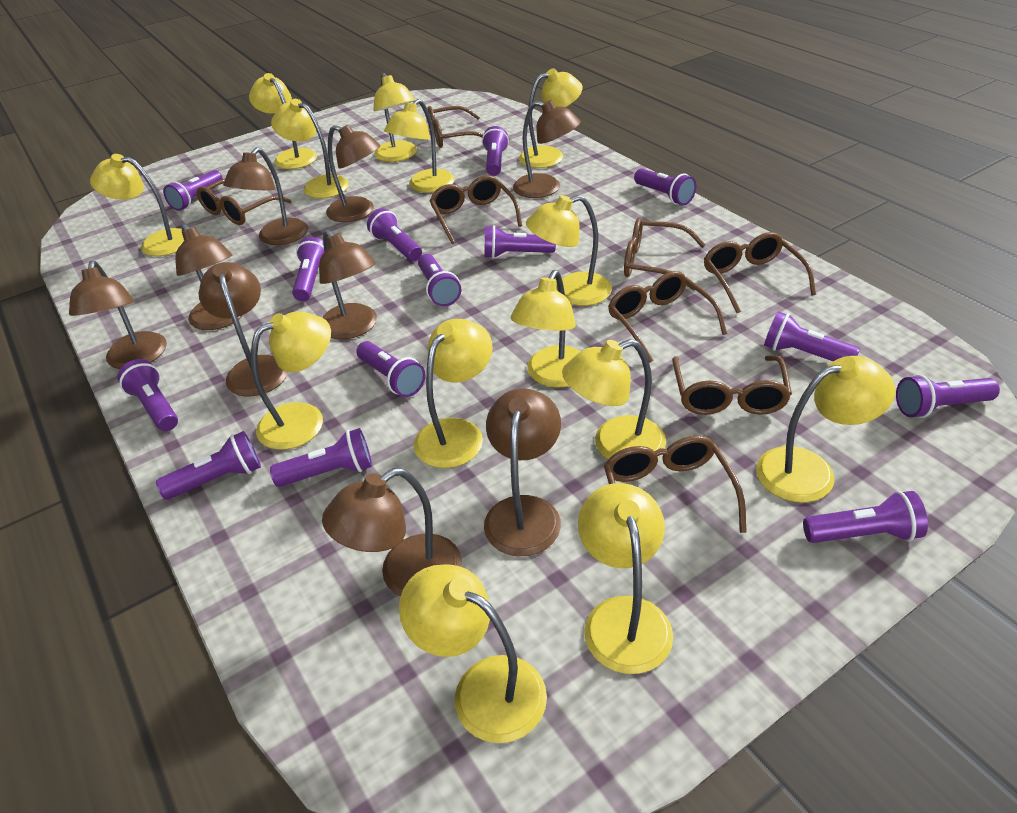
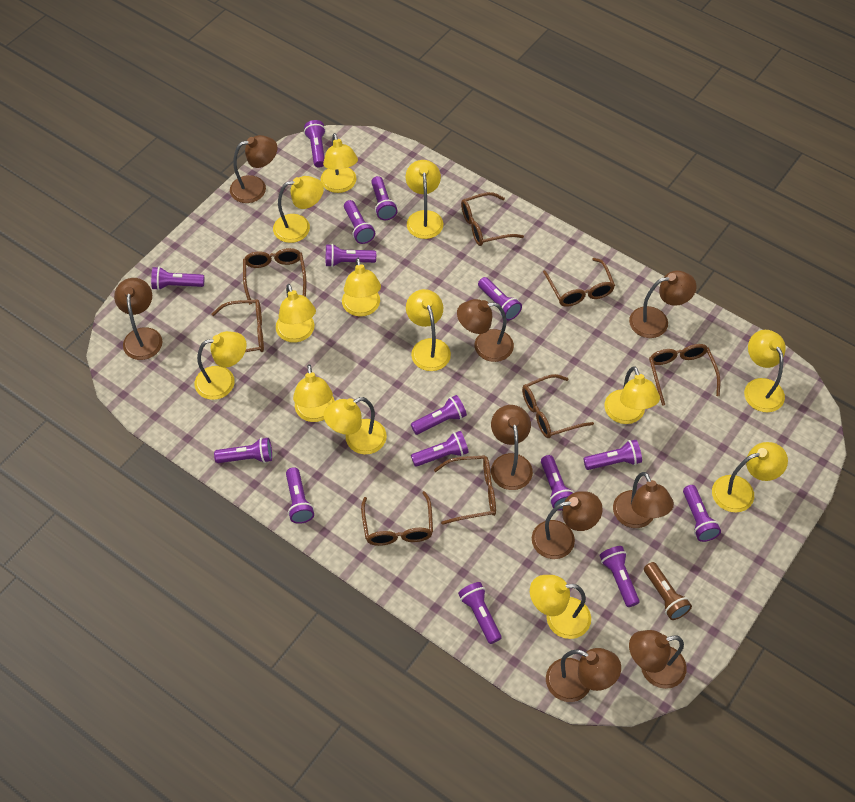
brown flashlight: none = 0 -> [644,562,692,620] = 1
purple flashlight: [117,359,178,431] [156,431,261,500] [163,170,223,211] [270,428,372,487] [292,237,324,301] [356,341,426,397] [367,208,422,261] [418,254,461,306] [482,126,509,176] [484,225,556,259] [634,168,697,205] [764,312,860,361] [803,491,928,543] [896,374,1000,418] = 14 -> [151,267,204,290] [214,438,272,463] [286,467,314,524] [304,120,326,168] [326,244,376,267] [344,200,375,244] [371,176,397,220] [411,395,467,435] [411,431,469,467] [458,582,501,644] [478,277,522,320] [541,455,574,511] [583,440,642,470] [599,546,640,607] [683,485,721,542] = 15
yellow lamp: [90,154,184,256] [249,73,317,169] [251,311,331,450] [271,99,349,198] [373,73,417,162] [384,99,455,193] [399,564,547,743] [414,319,493,468] [511,270,581,388] [519,68,583,168] [526,195,612,306] [562,339,666,460] [578,483,673,674] [756,356,896,502] = 14 -> [195,331,247,400] [273,176,324,243] [276,284,316,343] [293,364,335,422] [320,133,358,193] [323,397,387,454] [342,258,381,317] [406,160,443,239] [406,289,451,371] [530,575,591,639] [604,366,660,424] [712,442,788,513] [744,330,786,412] = 13

